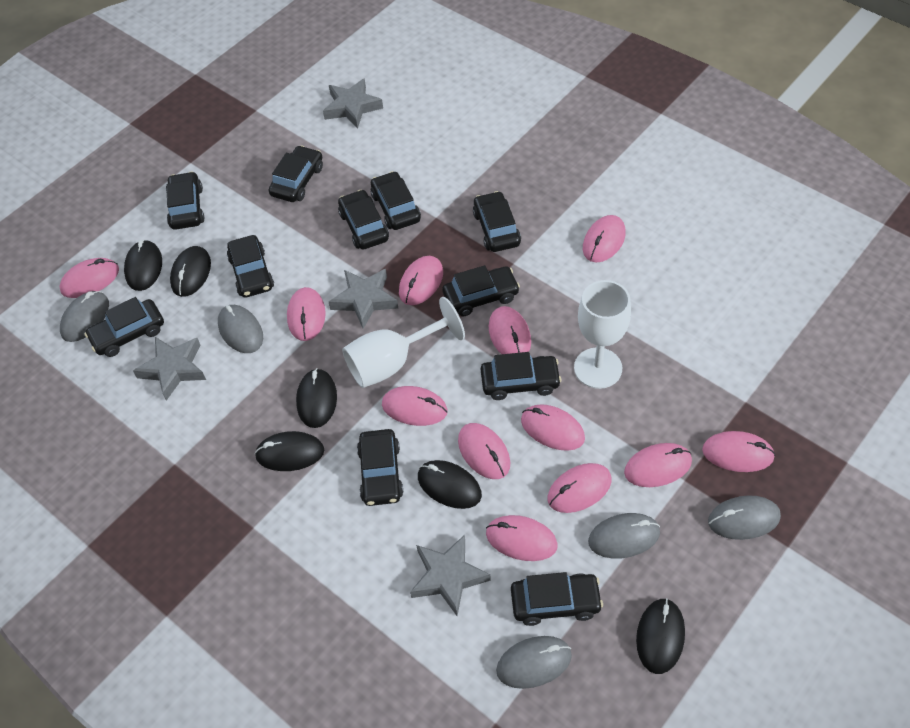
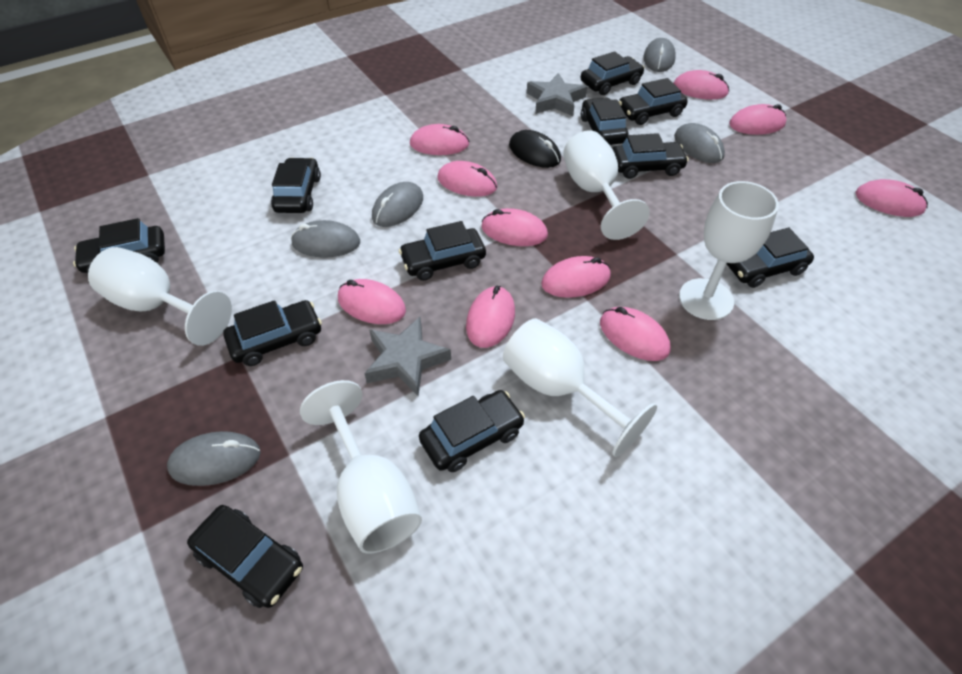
black mouse: [124,240,162,291] [170,246,211,297] [254,431,324,471] [296,368,337,428] [418,460,482,509] [636,598,685,674] = 6 -> [509,130,561,168] = 1
grey star: [133,337,206,401] [323,78,383,129] [329,269,398,329] [410,535,491,616] = 4 -> [364,317,451,396] [527,73,587,116] = 2
pink mouse: [59,258,119,298] [287,287,326,341] [382,386,448,426] [399,256,443,305] [458,423,510,479] [486,515,558,561] [489,306,531,354] [521,404,585,451] [548,463,611,513] [583,215,626,262] [624,443,692,487] [702,431,775,472] = 12 -> [338,279,406,324] [410,124,469,155] [437,161,497,197] [466,286,515,348] [482,208,548,246] [541,256,611,298] [600,307,671,361] [674,70,729,100] [729,104,787,135] [856,179,928,217] = 10
white goblet: [342,297,465,388] [574,280,631,389] = 2 -> [88,247,232,346] [300,380,422,554] [503,318,657,457] [563,130,650,240] [679,181,779,320] = 5

